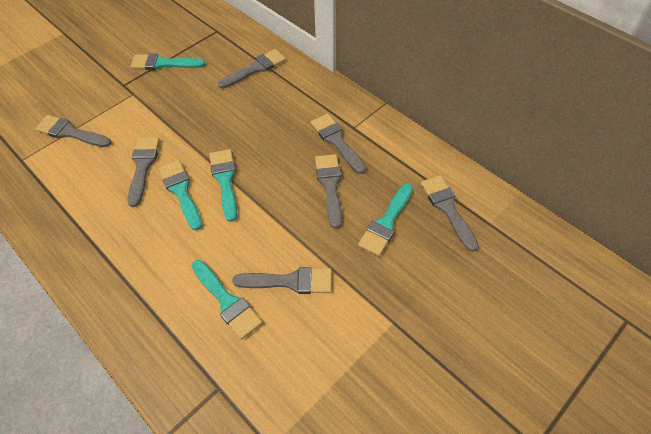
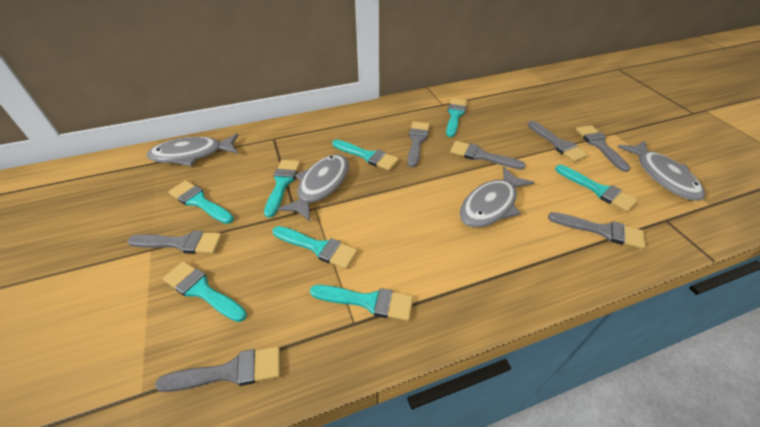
grey fish: none = 0 -> [147,133,238,166] [277,154,349,222] [460,167,535,227] [617,141,705,201] = 4
turquoise brush: [130,53,206,70] [159,160,202,231] [191,260,262,340] [209,149,237,222] [358,183,413,256] = 5 -> [163,261,247,322] [168,180,234,224] [264,160,300,218] [273,226,358,269] [310,285,413,321] [332,140,399,171] [446,98,467,137] [555,165,638,212] = 8

